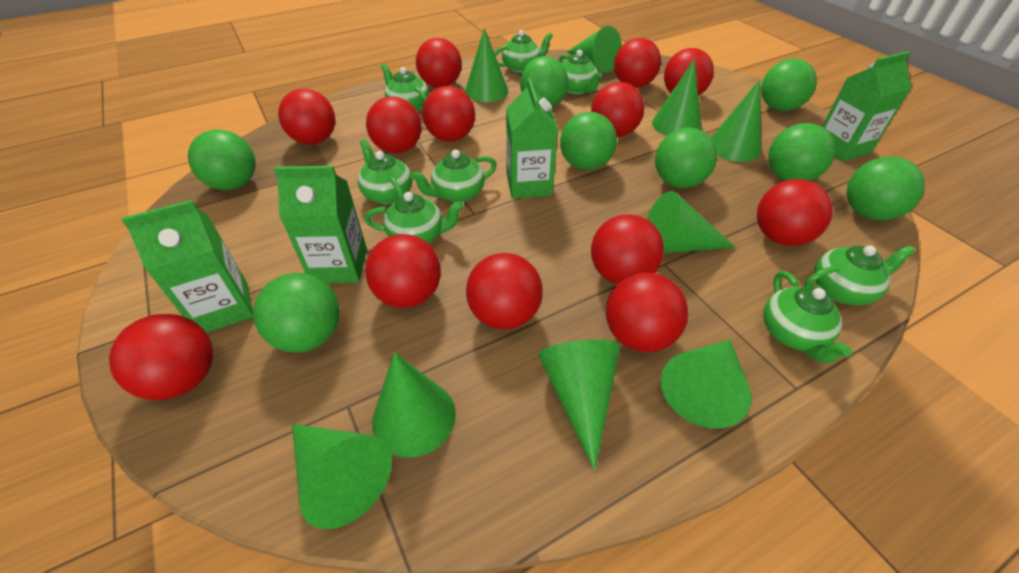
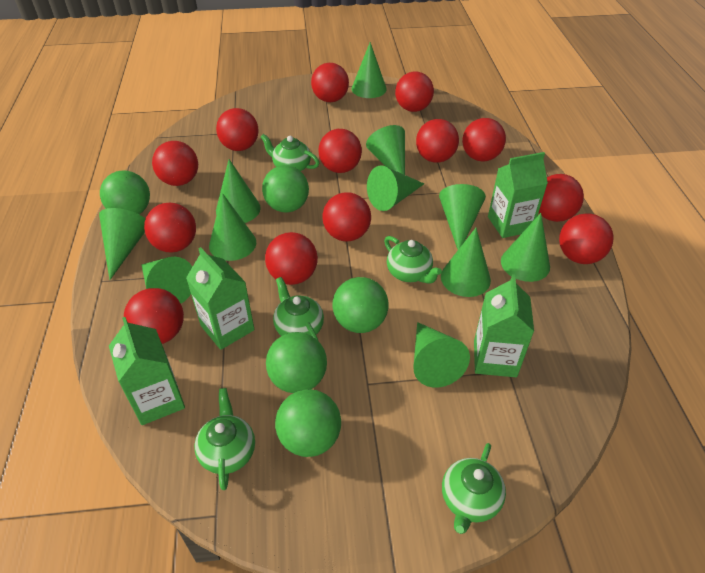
green ball: [188,129,256,190] [253,273,340,353] [520,56,568,107] [560,112,617,170] [655,128,717,188] [761,59,817,111] [768,123,835,181] [846,156,925,220] = 8 -> [100,170,150,214] [262,165,309,212] [266,332,327,393] [275,389,341,457] [333,277,389,333] = 5
green cone: [292,424,392,529] [372,352,456,458] [465,28,509,102] [538,340,620,471] [567,26,622,73] [647,191,735,253] [652,59,701,136] [661,339,751,429] [711,80,761,162] = 9 -> [99,208,145,280] [141,257,192,304] [209,193,256,261] [216,159,261,223] [351,42,387,98] [366,125,405,175] [367,165,424,211] [414,322,470,387] [439,184,486,249] [441,228,491,297] [501,213,550,282] = 11
green teapot: [358,140,412,204] [365,192,464,243] [381,64,429,112] [411,150,497,202] [494,30,553,73] [558,50,602,95] [763,271,852,363] [804,245,915,305] = 8 -> [194,388,255,490] [261,134,319,171] [273,277,324,340] [384,236,442,284] [442,443,506,534] = 5

